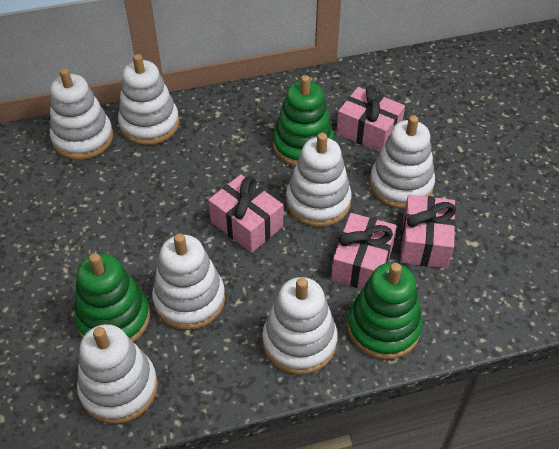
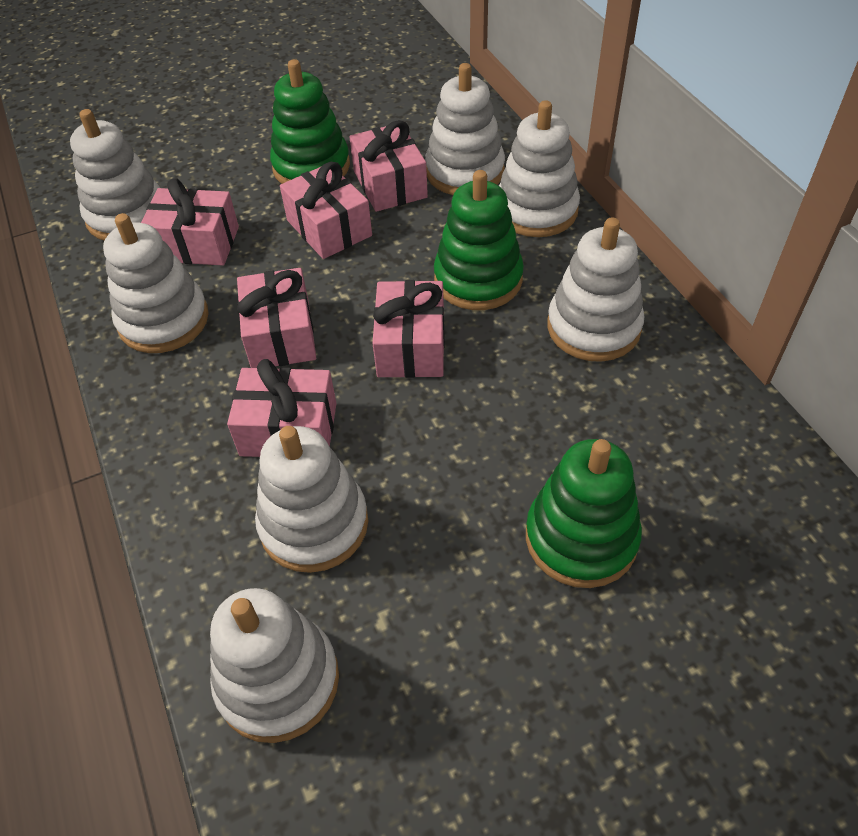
pink gift: [208,174,283,253] [331,213,397,289] [336,85,405,153] [400,195,456,268] = 4 -> [141,178,239,266] [227,359,337,457] [237,268,316,368] [280,162,372,259] [349,120,428,212] [372,280,445,378] = 6

